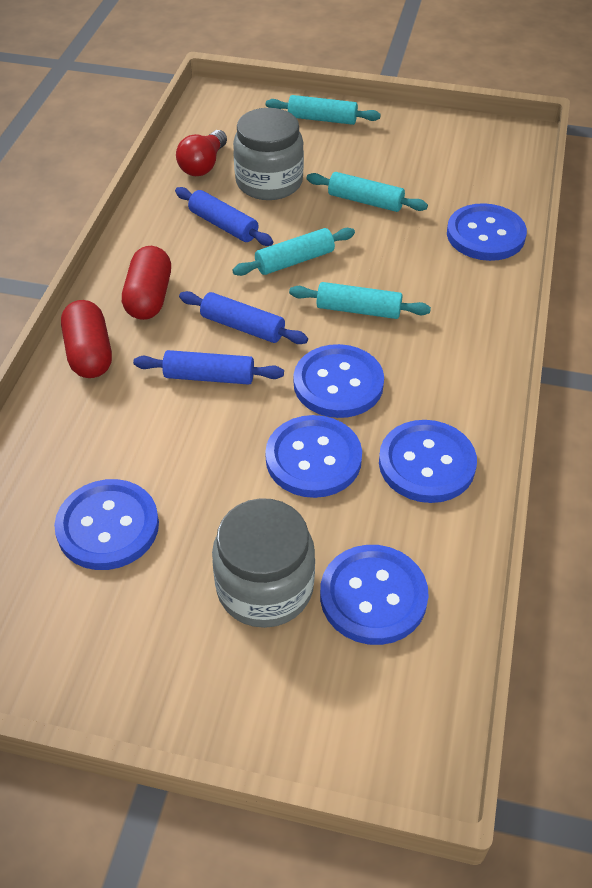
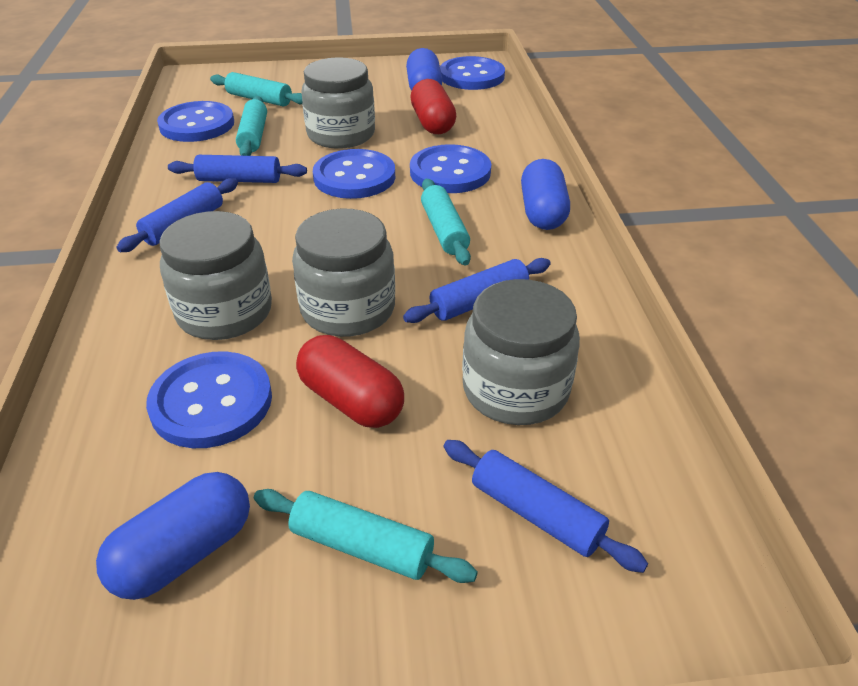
blue button: [54,479,159,570] [265,415,362,498] [294,344,384,418] [320,545,429,645] [379,420,477,503] [447,203,527,261] = 6 -> [146,351,272,448] [157,101,234,142] [313,149,395,199] [410,144,491,193] [440,56,505,90] = 5
blue capsule: none = 0 -> [96,472,250,600] [406,48,443,91] [521,159,570,230] = 3
blue rolling pin: [133,350,284,385] [175,187,273,246] [179,291,308,344] = 3 -> [116,178,238,252] [168,155,307,183] [403,258,551,323] [444,440,648,573] = 4
grey jar: [212,498,315,628] [233,108,304,200] = 2 -> [159,211,272,340] [292,209,395,337] [301,57,375,149] [462,279,580,425] = 4
red light bulb: [176,130,227,176] = 1 -> none = 0

